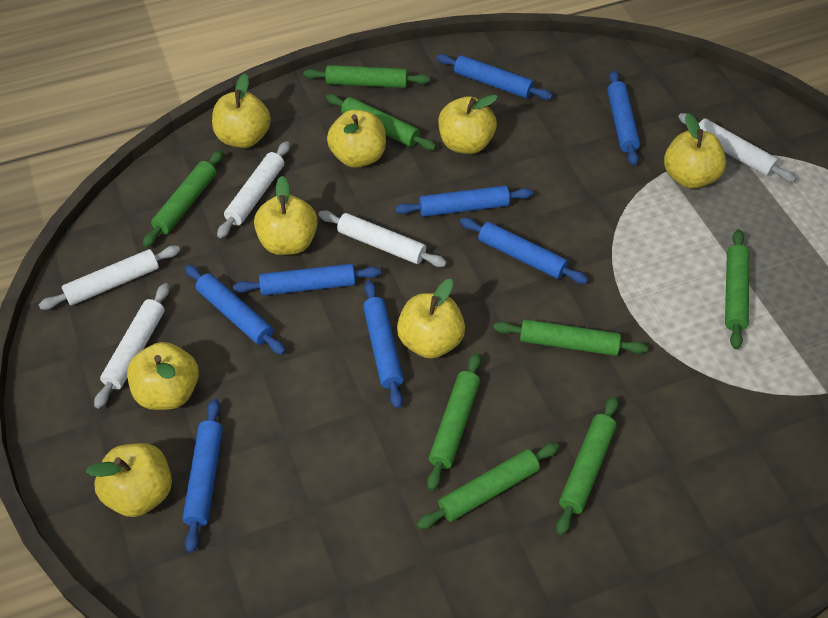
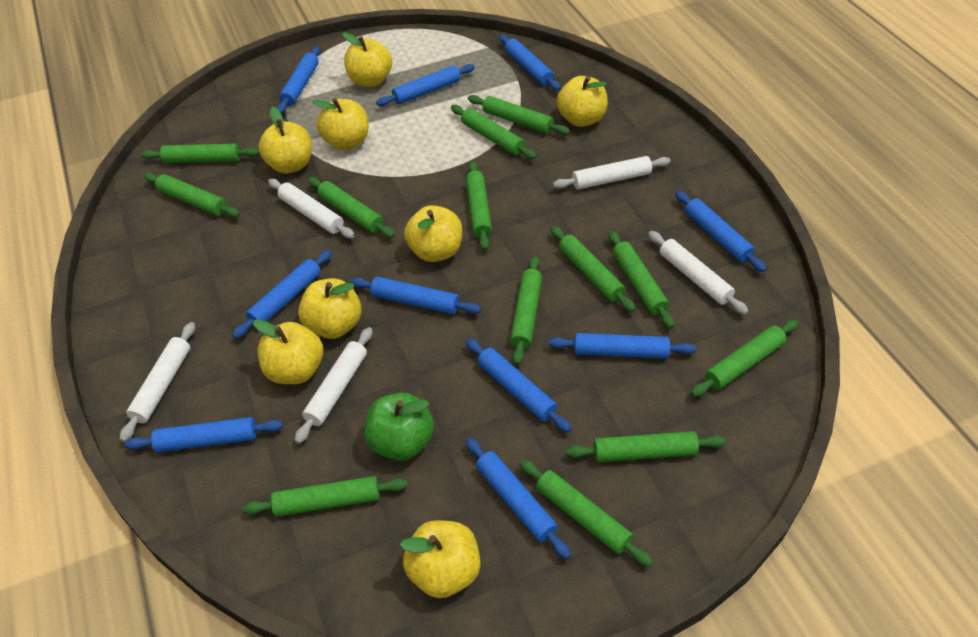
blue rolling pin: [182,399,223,553] [185,265,286,355] [233,264,381,296] [363,280,404,409] [395,186,533,217] [436,54,553,100] [460,218,588,284] [607,70,640,166] = 8 -> [125,417,283,452] [232,250,332,339] [277,46,321,113] [350,277,481,314] [376,64,475,106] [466,338,572,433] [466,437,571,559] [499,34,561,91] [548,333,696,359] [675,191,767,272] = 10
green apple: none = 0 -> [365,393,434,461] = 1
green rolling pin: [143,150,223,247] [304,65,430,88] [326,94,436,150] [416,443,559,529] [427,353,481,491] [494,319,648,356] [556,396,619,535] [725,230,749,349] = 8 -> [141,144,260,163] [144,173,240,218] [242,476,408,517] [308,177,395,238] [451,105,537,159] [466,161,492,250] [468,95,570,135] [510,256,542,365] [519,460,653,567] [551,226,636,312] [566,431,726,462] [608,231,674,329] [691,320,798,397] = 13

